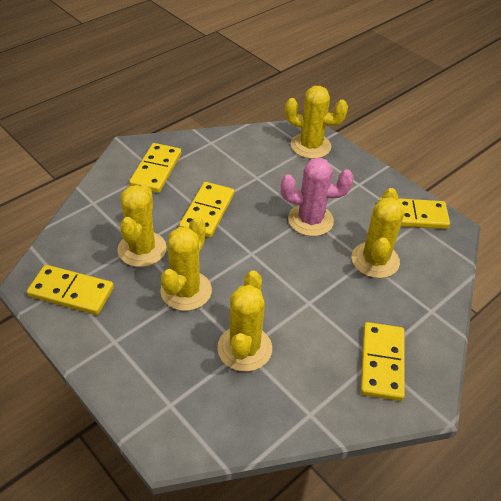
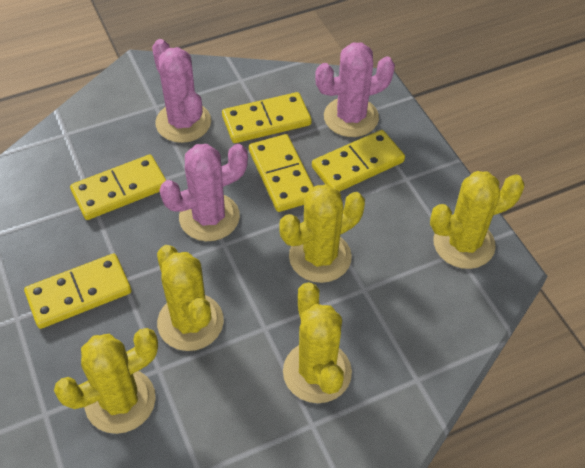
pink cactus: [281,158,353,236] = 1 -> [152,39,211,143] [160,144,248,241] [315,42,395,137] = 3

